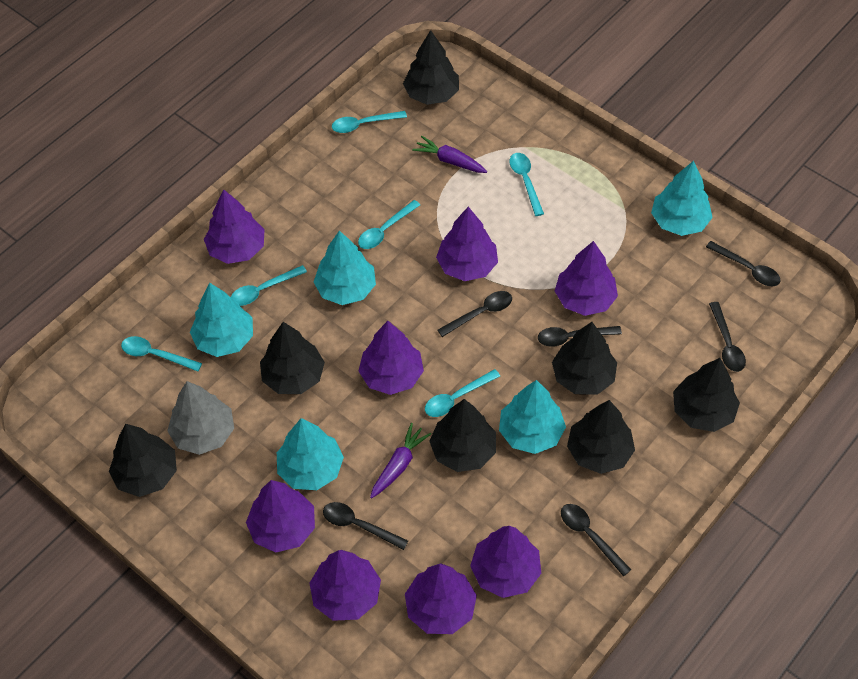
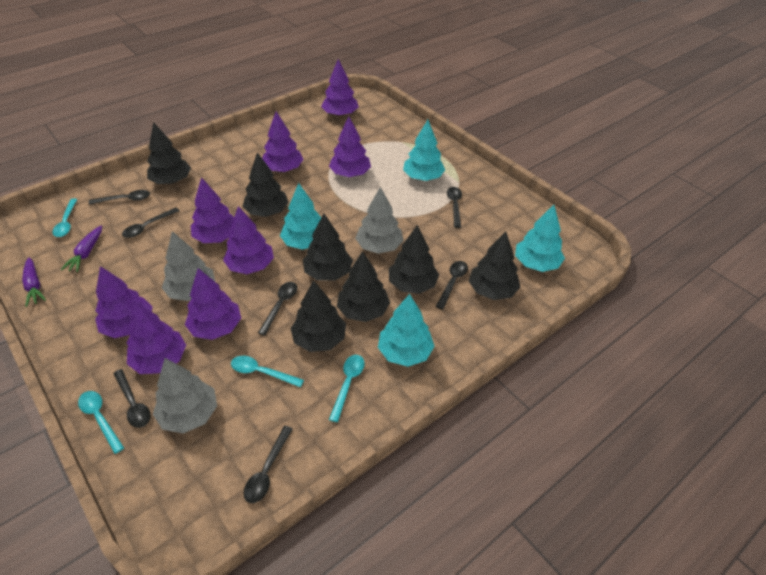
black spoon: [323,502,408,550] [437,291,512,337] [538,326,622,347] [561,504,631,576] [706,241,780,286] [709,302,746,372] = 6 -> [89,190,150,205] [113,369,151,428] [122,208,180,238] [243,426,293,503] [258,282,298,336] [436,261,468,310] [447,187,462,228] = 7
grey tree: [167,381,234,455] = 1 -> [153,358,217,433] [162,231,215,301] [355,187,404,254] = 3
turquoise spoon: [121,336,202,371] [231,265,307,306] [332,111,407,133] [358,200,420,249] [425,369,500,417] [509,153,544,216] = 6 -> [52,198,77,237] [78,391,124,454] [231,356,304,387] [329,355,365,422] = 4
turquoise tree: [190,283,253,357] [277,418,344,490] [314,230,376,305] [499,380,566,454] [651,161,713,236] = 5 -> [280,183,321,250] [378,294,435,367] [403,120,445,181] [515,205,565,272] = 4

